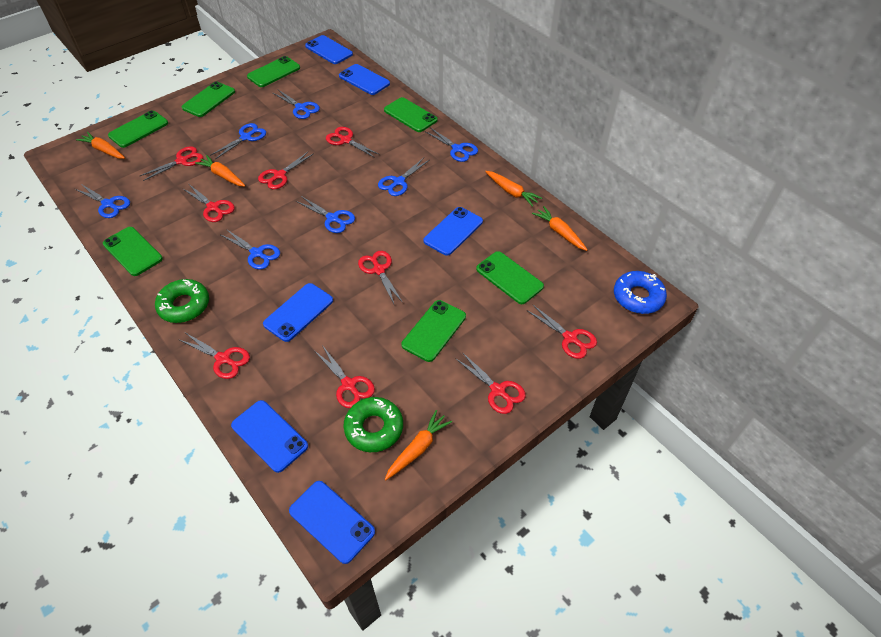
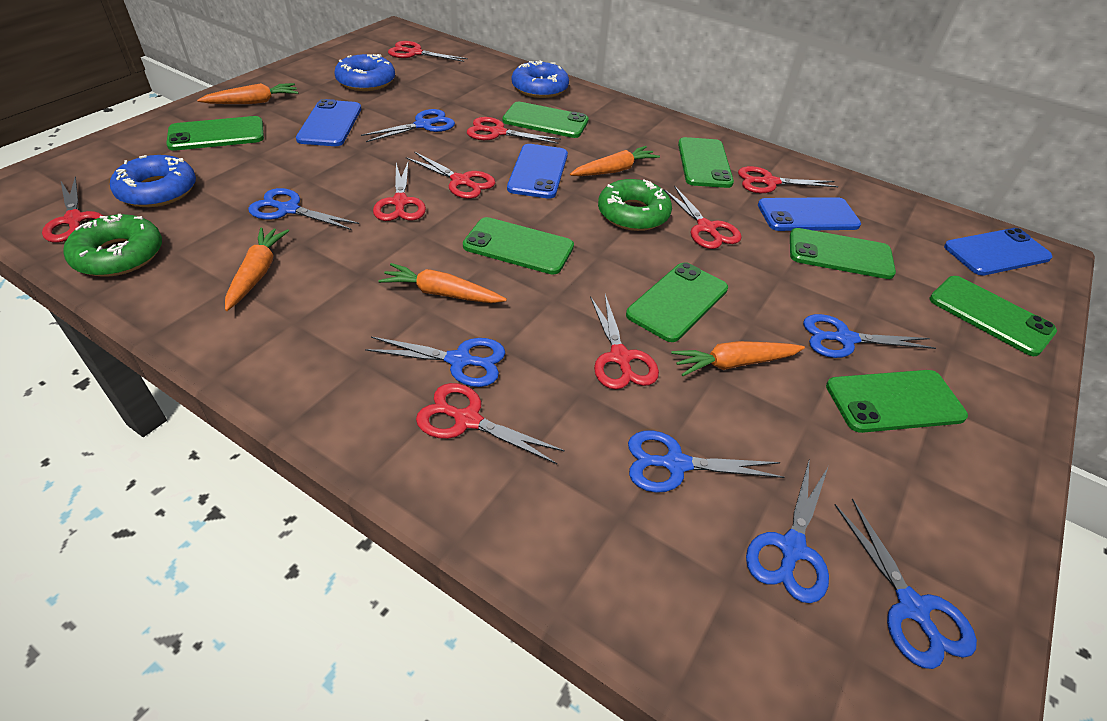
blue donut: [614,271,667,314] = 1 -> [110,155,196,207] [334,54,395,91] [512,60,569,98] = 3
blue phone: [231,400,308,473] [263,283,333,342] [289,481,375,564] [305,35,353,64] [339,64,390,95] [423,207,483,256] = 6 -> [296,99,361,146] [507,144,568,199] [758,197,861,231] [944,228,1053,275] = 4
green phone: [103,227,163,276] [108,110,168,148] [182,82,235,117] [247,56,300,87] [384,97,438,132] [401,300,466,362] [476,251,544,304] = 7 -> [166,116,264,151] [463,217,574,275] [502,102,589,138] [626,262,728,342] [678,137,734,188] [790,228,896,279] [826,370,968,433] [929,276,1057,356] = 8

